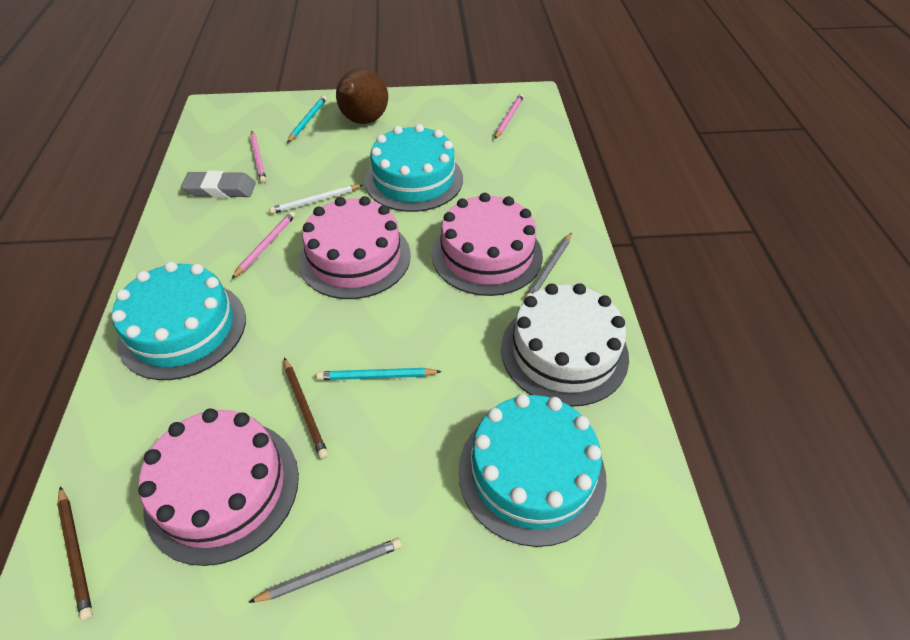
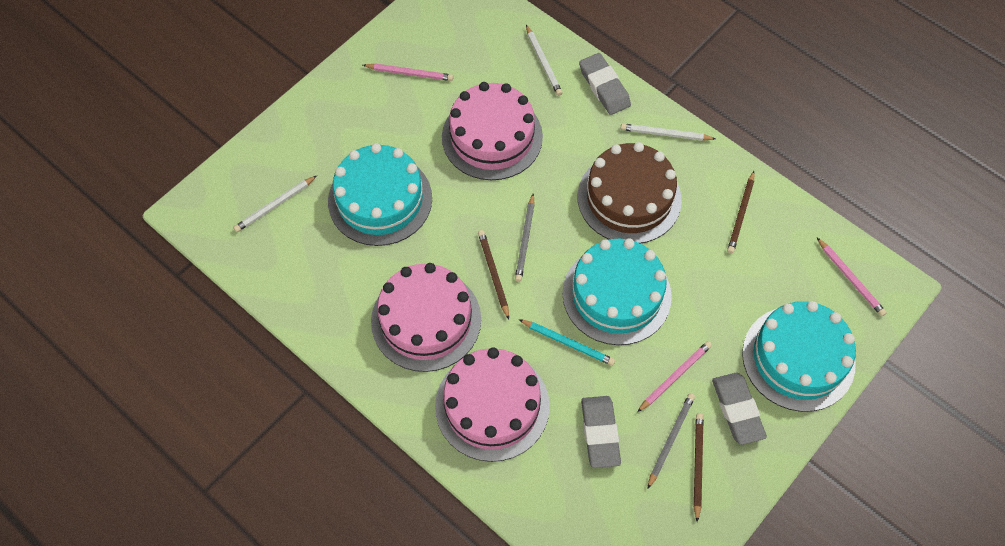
brown cake: none = 0 -> [577,142,682,244] = 1
brown pear: [336,68,388,124] = 1 -> none = 0
brown pencil: [57,486,93,621] [284,358,328,459] = 2 -> [478,230,509,320] [694,413,704,522] [727,171,754,254] = 3
grey eraser: [181,171,256,198] = 1 -> [579,53,631,115] [581,396,621,468] [712,373,767,445] = 3
turquoise pencil: [287,96,327,143] [316,368,442,380] = 2 -> [519,319,615,366] = 1
white cake: [501,283,629,407] = 1 -> none = 0
white pencil: [269,185,363,214] = 1 -> [233,176,317,232] [526,25,563,96] [620,123,716,141] = 3

